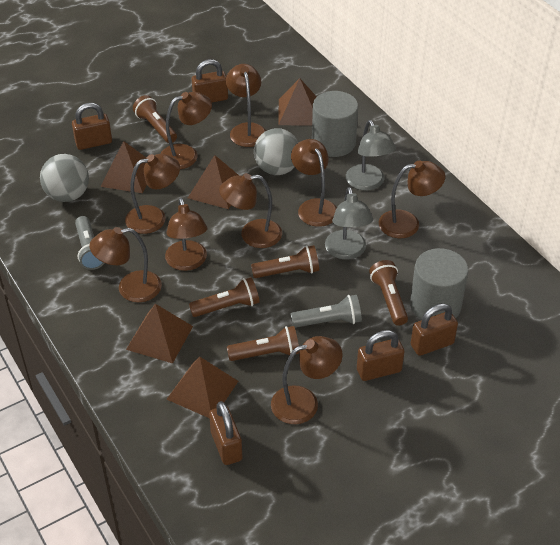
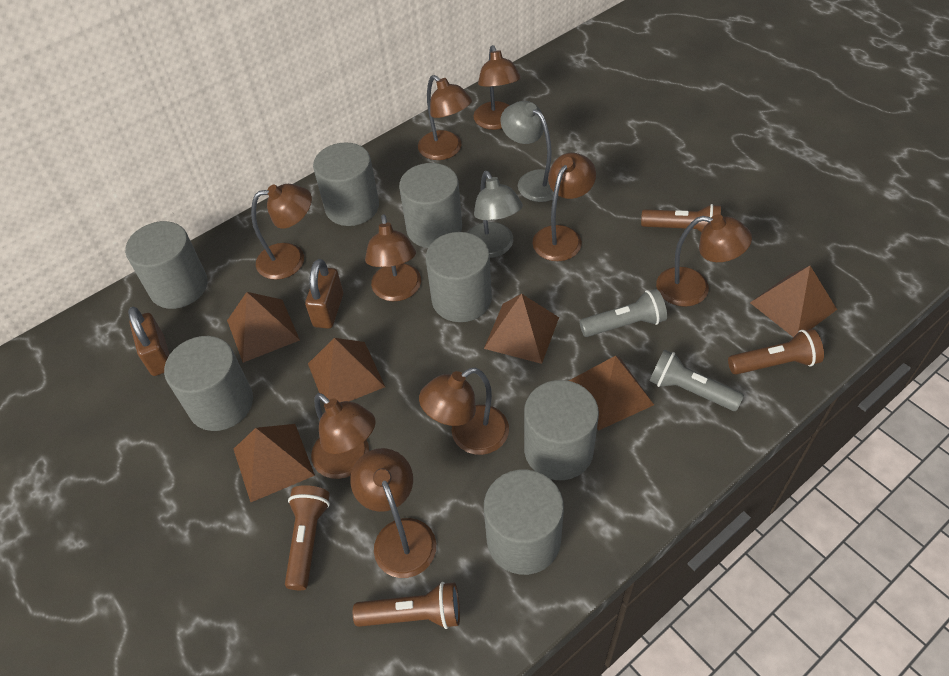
brown flashlight: [133,95,177,143] [189,277,260,317] [227,326,300,361] [251,245,319,278] [369,260,408,326] = 5 -> [285,485,330,590] [353,582,460,629] [641,204,721,232] [728,329,824,375] = 4
brown padlock: [72,103,112,150] [192,59,228,102] [209,401,242,465] [357,330,404,381] [411,303,458,356] = 5 -> [128,307,170,376] [305,259,343,329] = 2
brown pyramid: [101,141,147,193] [126,304,193,363] [166,357,238,418] [188,155,238,209] [278,78,317,125] = 5 -> [227,292,300,363] [234,424,315,502] [308,338,385,402] [484,294,559,364] [569,356,654,431] [750,266,837,337] = 6
grey ball: [40,154,89,202] [254,128,299,175] = 2 -> none = 0
grey cylinder: [312,91,358,157] [410,248,468,320] = 2 -> [125,221,207,309] [164,336,253,431] [313,142,379,226] [399,163,462,248] [426,232,492,322] [484,470,564,575] [524,380,599,480] = 7

